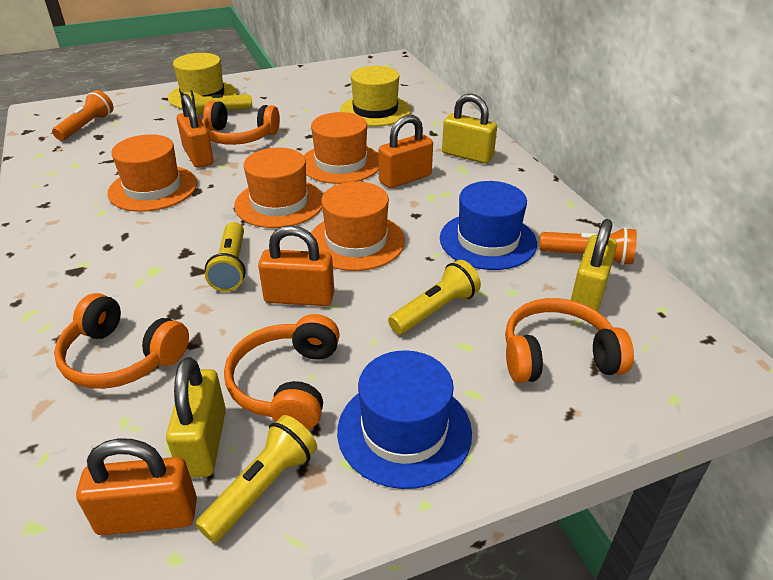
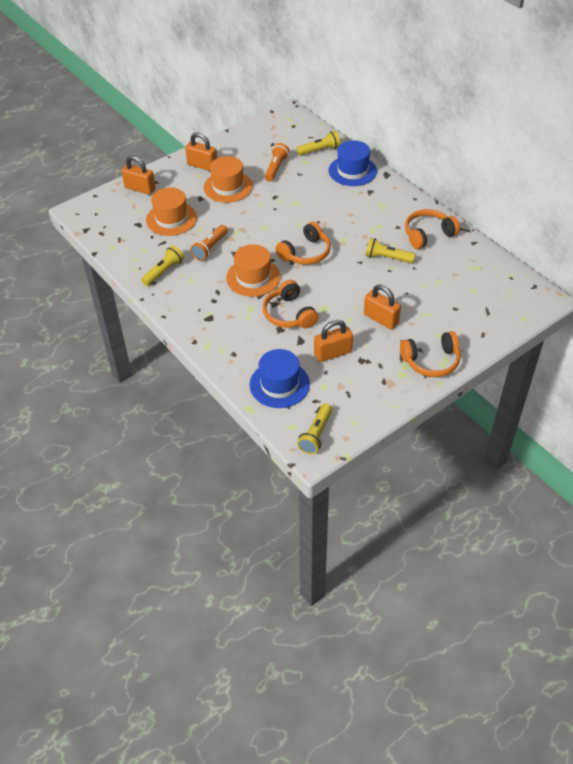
orange hat: [107,134,197,212] [234,148,323,228] [304,112,379,184] [311,182,405,271] = 4 -> [146,187,197,236] [204,156,253,203] [226,244,281,297] = 3
yellow hat: [168,53,238,109] [340,66,411,126] = 2 -> none = 0
yellow padlock: [166,357,226,477] [442,94,497,164] [571,219,617,311] = 3 -> none = 0

